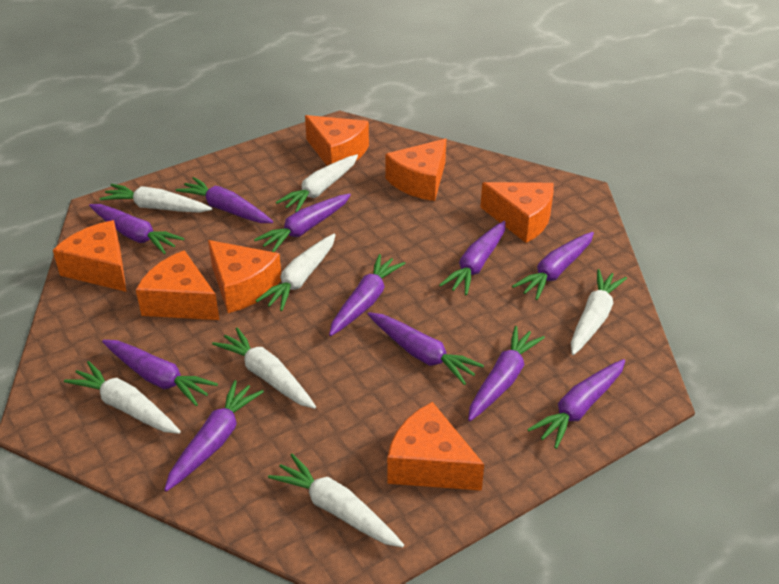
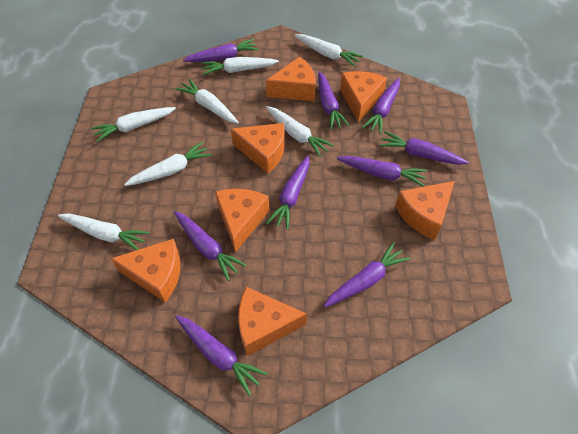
purple carrot: [89,204,184,254] [102,340,218,406] [164,380,264,491] [176,177,273,223] [254,193,351,252] [329,254,405,336] [368,312,484,385] [439,221,506,295] [468,326,545,421] [512,232,594,300] [527,359,625,449] = 11 -> [174,211,247,281] [175,315,267,396] [183,39,259,62] [266,156,310,230] [318,72,350,130] [324,242,411,307] [337,156,427,187] [362,78,400,134] [380,131,469,165] = 9

